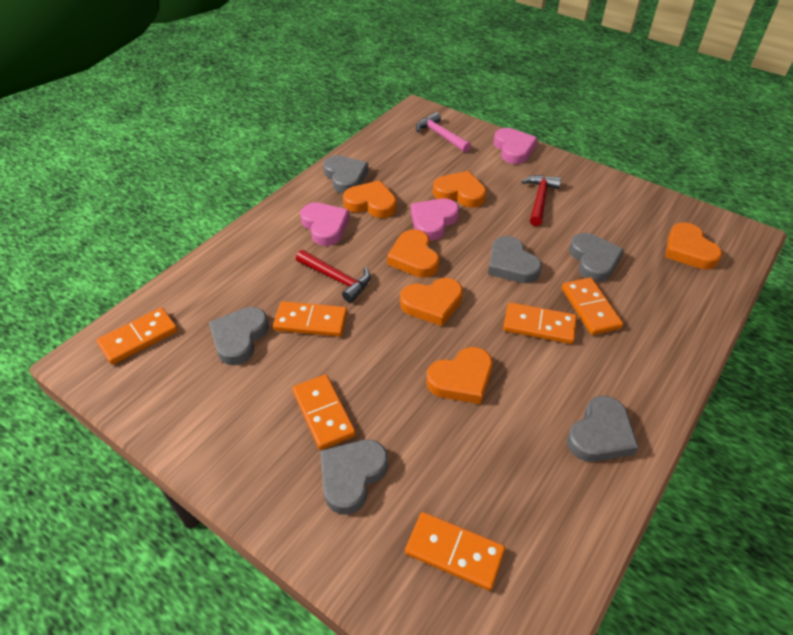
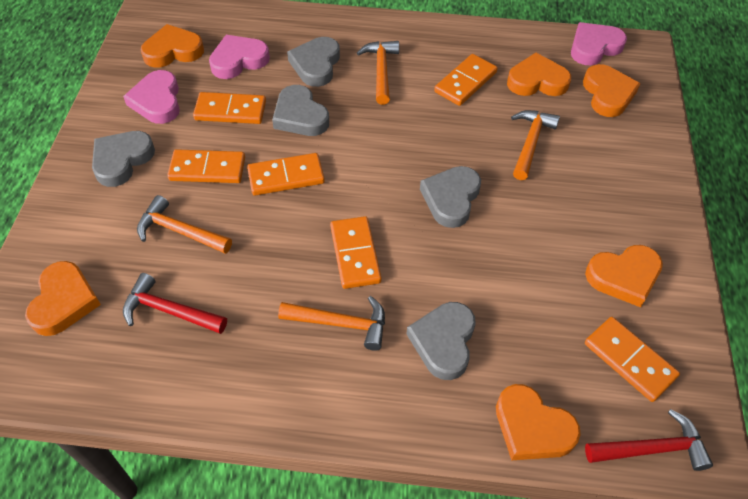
grey heart: [209,307,269,365] [320,440,388,514] [323,155,368,194] [488,236,542,283] [567,396,639,462] [569,233,624,282] = 6 -> [92,131,155,187] [272,85,329,136] [287,37,340,87] [406,302,476,380] [420,166,481,228] = 5
orange hammer: none = 0 -> [137,195,232,254] [278,296,385,351] [357,41,399,105] [511,110,560,180] = 4
pink hammer: [416,112,471,153] = 1 -> none = 0

